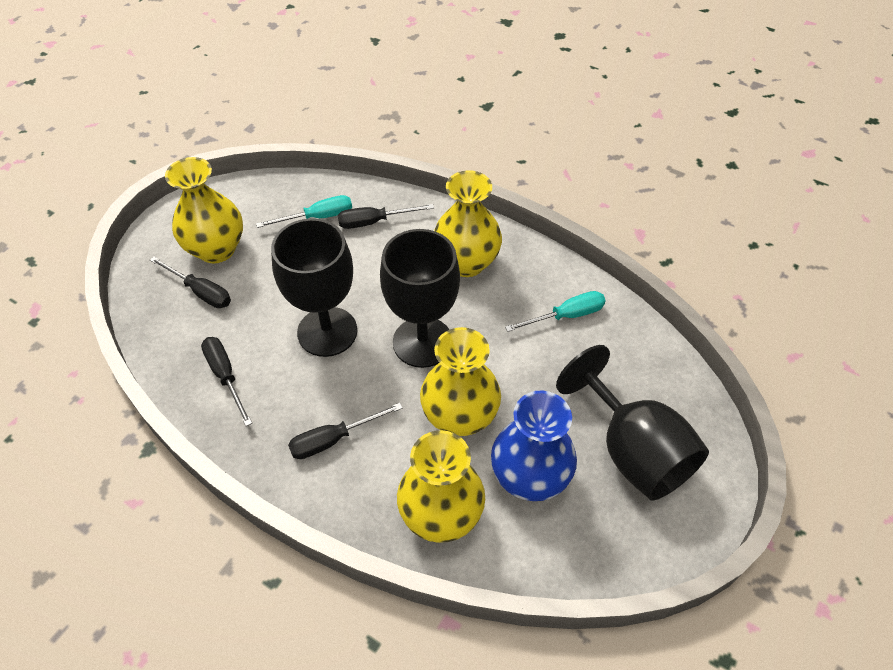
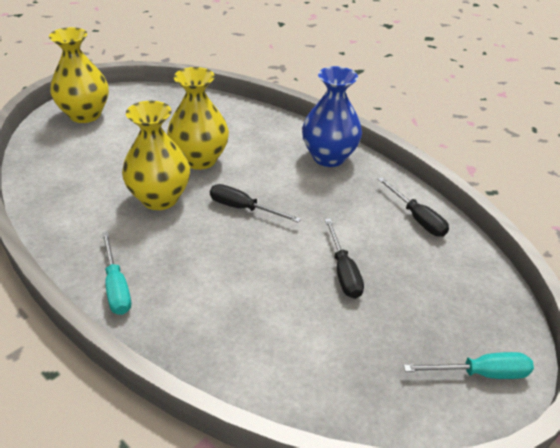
black goblet: [271,218,357,357] [380,229,460,368] [556,345,709,500] = 3 -> none = 0
black screwdriver: [150,256,231,308] [201,337,252,426] [288,403,402,459] [338,204,434,229] = 4 -> [210,184,301,223] [325,219,364,299] [378,177,449,237] = 3
yellow vase: [165,157,243,263] [397,430,485,543] [420,327,501,436] [434,170,502,277] = 4 -> [49,27,109,123] [122,101,190,210] [167,67,229,170] = 3

